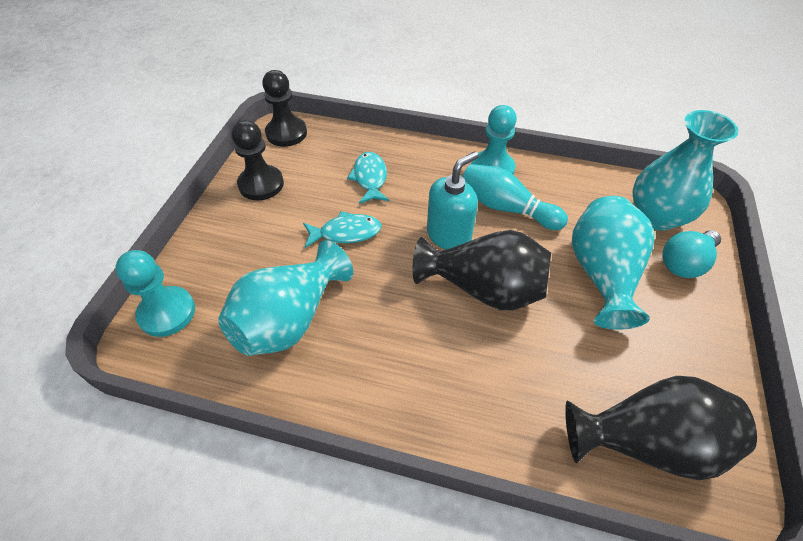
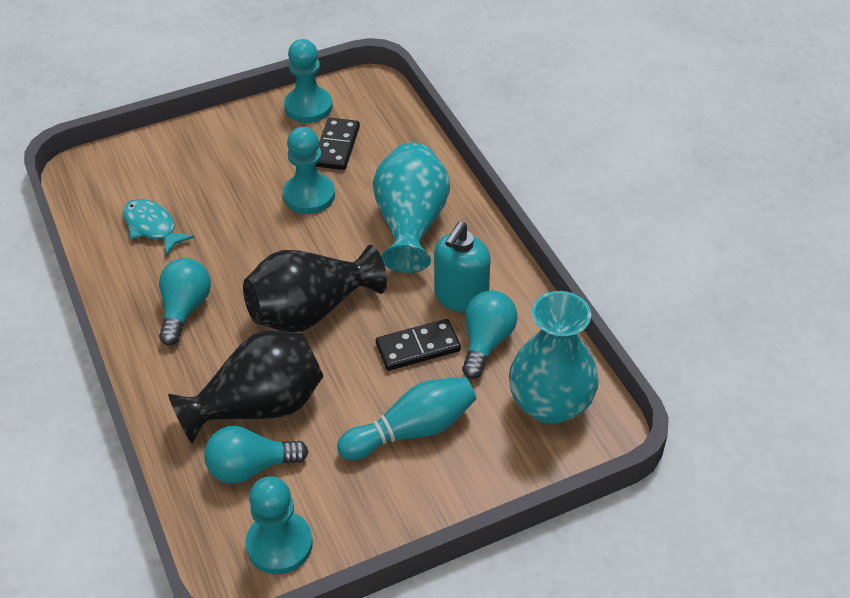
black domino: none = 0 -> [316,118,360,170] [376,319,461,371] = 2
black pawn: [232,120,284,201] [262,70,307,147] = 2 -> none = 0
turquoise fish: [303,211,382,248] [347,152,389,204] = 2 -> [123,199,195,255] = 1
turquoise light bulb: [662,230,721,278] = 1 -> [159,258,211,345] [204,426,309,483] [462,290,517,379] = 3
turquoise pawn: [115,250,195,337] [472,105,517,175] = 2 -> [246,476,313,574] [283,127,335,214] [284,39,333,123] = 3
turquoise vase: [218,240,353,356] [571,196,655,330] [632,110,739,230] = 3 -> [373,143,450,273] [509,291,599,424] = 2

